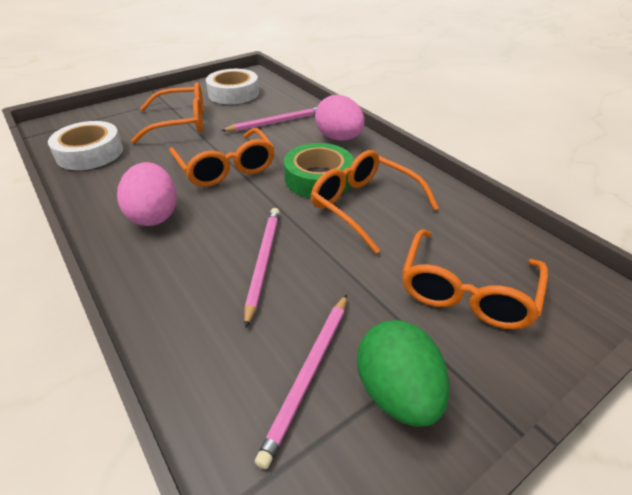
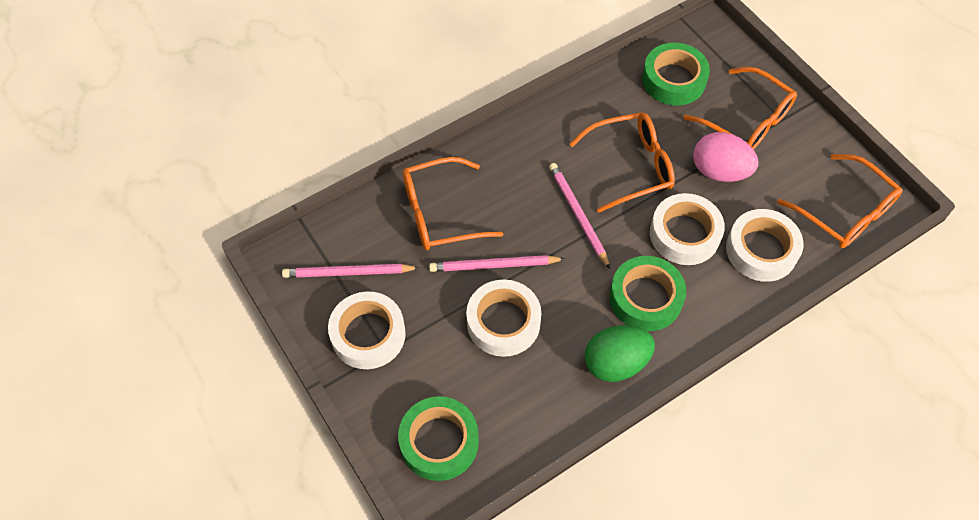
green tape: [284,143,354,198] = 1 -> [398,396,479,481] [609,256,686,331] [642,43,710,106] = 3
pink egg: [117,162,177,226] [315,95,365,141] = 2 -> [693,132,759,182] = 1
white tape: [48,121,123,170] [206,69,259,104] = 2 -> [328,291,406,369] [466,279,541,357] [650,193,725,265] [726,209,804,282] = 4

